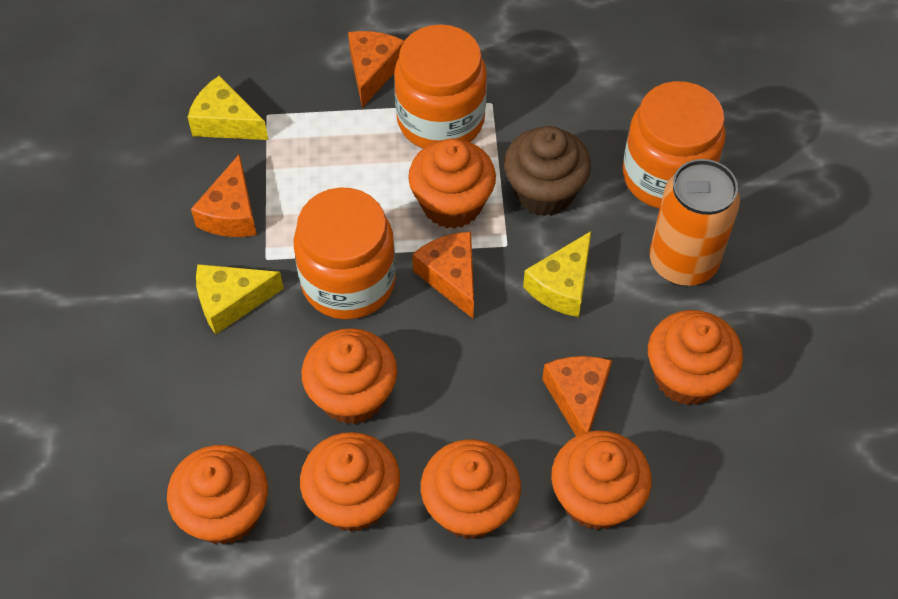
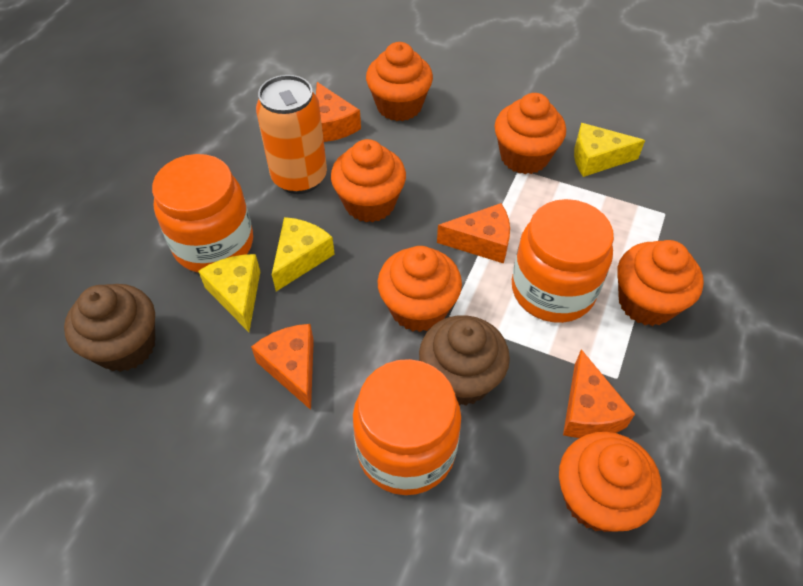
brown cupcake: [504,126,591,216] = 1 -> [64,284,155,372] [419,315,510,406] = 2
orange cupcake: [167,445,268,545] [300,432,400,532] [301,328,397,424] [408,139,496,229] [421,439,521,539] [551,430,652,530] [648,310,743,405] = 7 -> [331,139,406,222] [366,42,433,121] [378,246,462,332] [495,93,566,174] [559,432,662,532] [617,240,704,326] = 6

